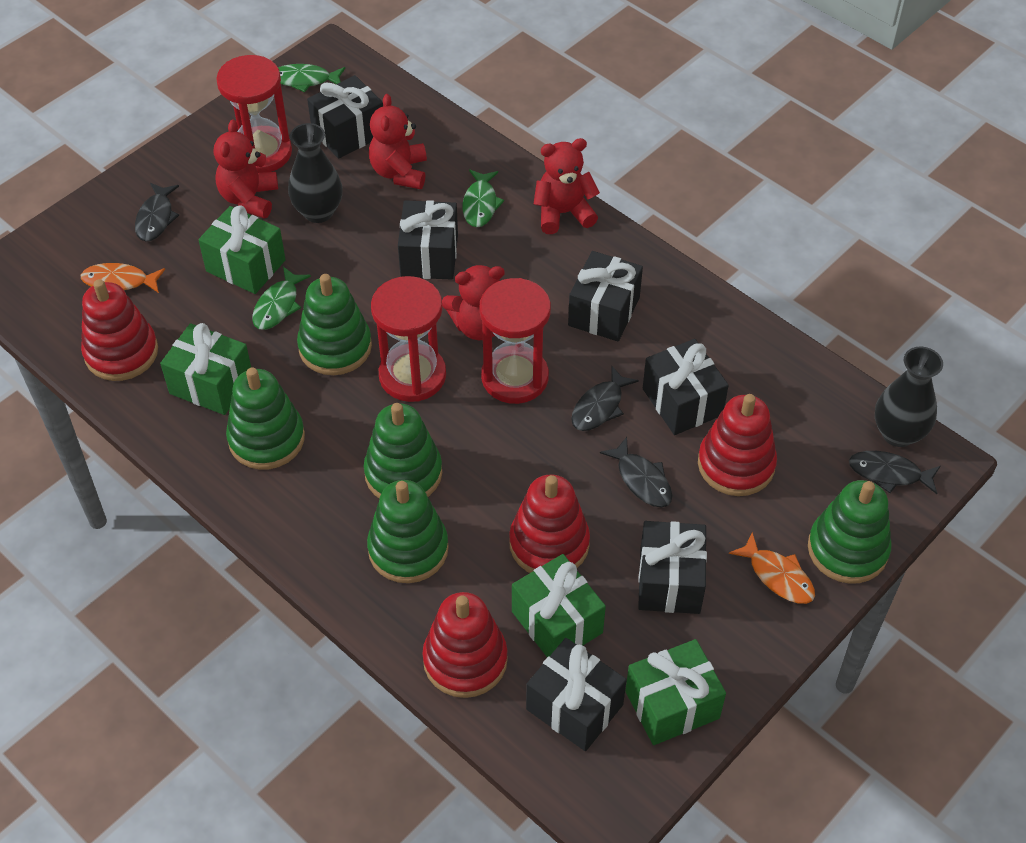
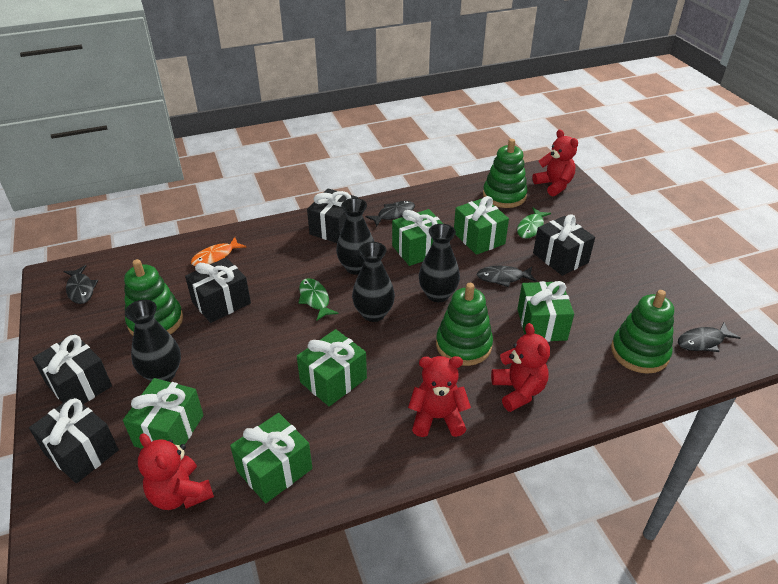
black gift: [307,75,383,159] [398,200,458,280] [526,638,627,751] [568,251,643,341] [638,521,707,614] [643,339,729,435] = 6 -> [29,396,119,483] [32,334,112,404] [185,257,251,323] [307,189,358,243] [533,214,595,276] = 5
black vase: [288,123,342,223] [875,347,943,447] = 2 -> [125,300,181,382] [336,198,374,275] [352,242,395,322] [419,224,460,302] = 4
green fish: [252,267,311,330] [278,64,345,92] [462,170,504,227] = 3 -> [299,278,338,321] [517,208,551,238] = 2
green gift: [160,323,251,415] [198,205,286,294] [512,554,606,657] [625,639,726,745] = 4 -> [123,378,204,449] [230,413,312,503] [297,329,367,406] [392,209,443,266] [454,196,509,255] [517,281,574,342] = 6
green stacking toy: [226,367,305,470] [297,274,372,375] [364,403,442,499] [367,480,449,583] [808,480,891,584] = 5 -> [124,259,183,335] [436,283,493,366] [483,139,528,208] [611,290,674,374] = 4
orange fish: [81,263,165,293] [729,532,815,604] = 2 -> [191,237,246,266] = 1
red hourglass: [216,55,292,173] [371,276,446,402] [479,278,551,404] = 3 -> none = 0
red stacking toy: [81,279,158,381] [422,592,508,698] [509,474,590,573] [698,394,777,496] = 4 -> none = 0

